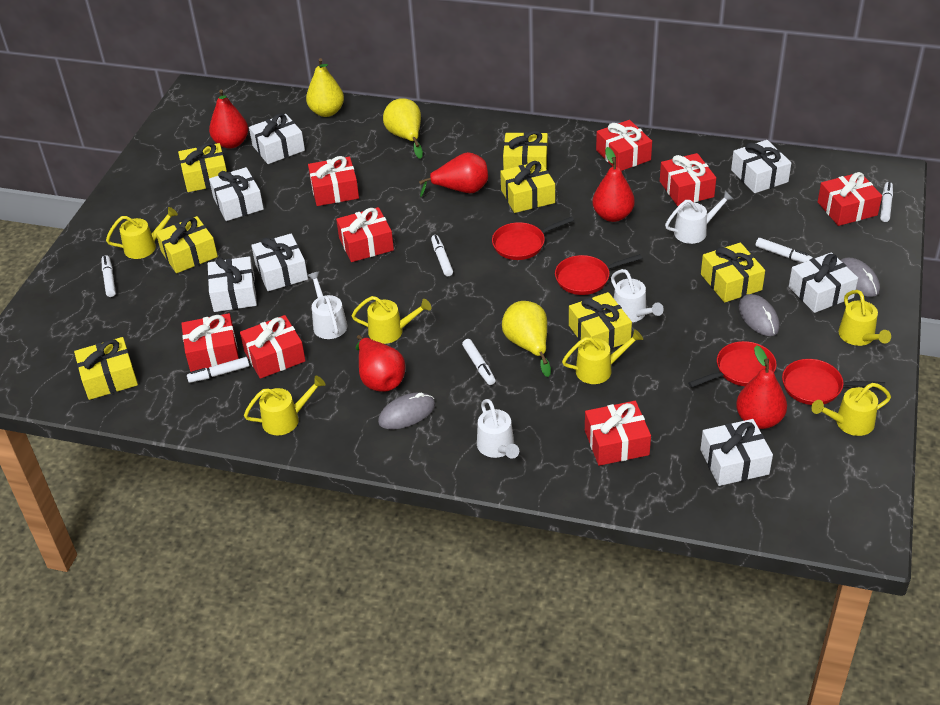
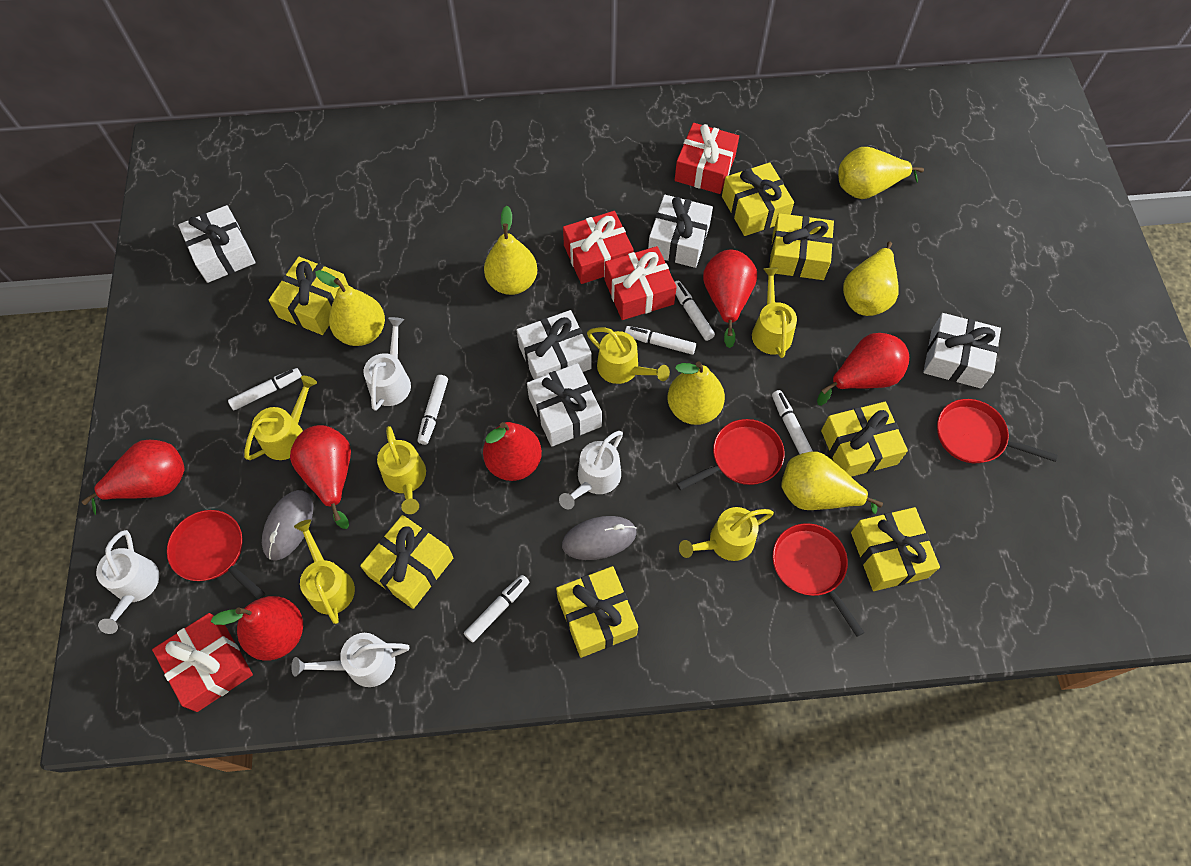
grey mouse: [378,393,435,429] [739,294,780,336] [840,257,880,297] = 3 -> [262,490,313,561] [562,516,637,560] = 2
red gift: [181,313,239,372] [240,315,306,379] [308,156,359,206] [336,207,394,262] [585,401,651,466] [596,120,652,171] [660,153,716,206] [818,172,882,226] = 8 -> [152,613,253,712] [563,211,634,284] [604,246,677,320] [675,123,739,194] = 4
red pear: [209,89,248,149] [356,335,406,392] [419,152,488,197] [592,147,635,222] [736,345,787,429] = 5 -> [82,440,185,515] [211,596,303,661] [290,425,351,529] [483,422,542,481] [703,250,757,348] [817,333,909,406] = 6
white gift: [208,256,257,312] [209,167,264,221] [249,113,305,164] [251,234,308,291] [700,419,773,486] [731,140,791,193] [789,252,858,313] = 7 -> [178,205,255,283] [517,310,592,380] [527,363,602,447] [648,195,713,268] [923,313,1001,388] = 5
yellow pear: [306,58,344,117] [383,98,423,159] [502,301,551,377] = 3 -> [315,270,385,346] [484,206,537,295] [667,361,725,425] [781,452,883,514] [838,147,924,199] [843,242,899,316] = 6

